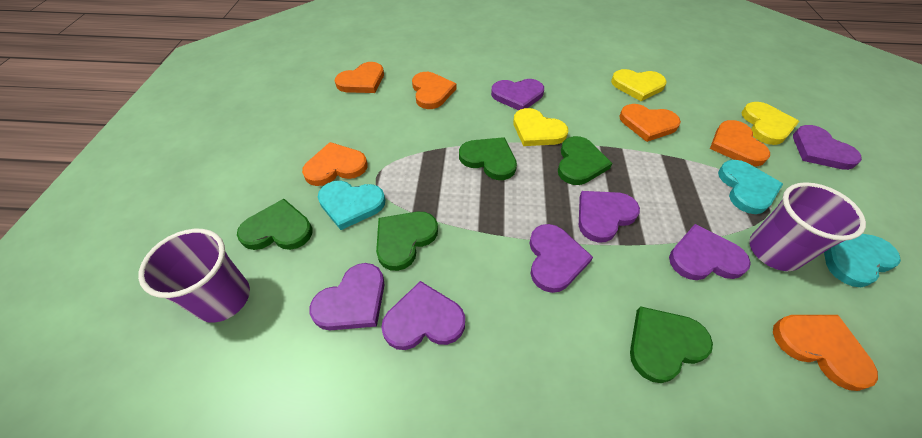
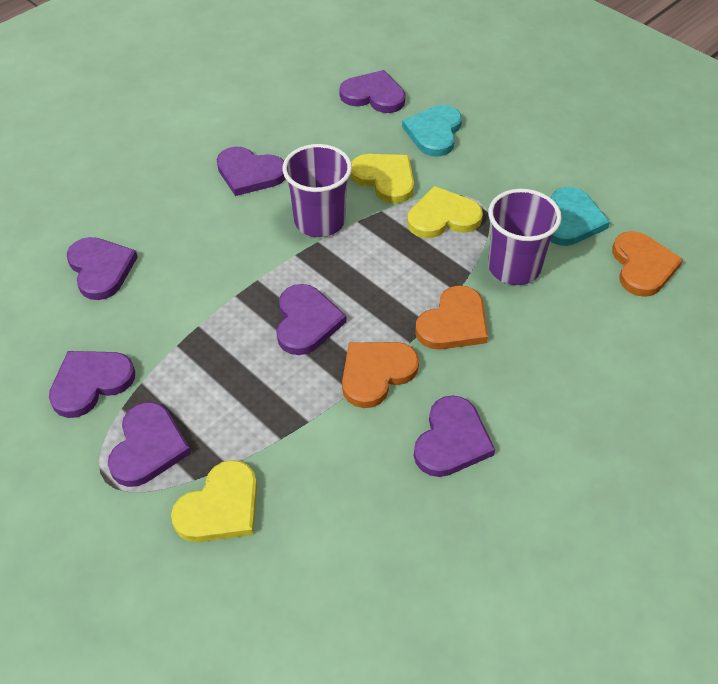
green heart: [237,199,312,250] [376,212,438,271] [459,137,517,180] [558,136,612,185] [630,306,713,383] = 5 -> none = 0
orange heart: [302,142,367,186] [335,62,384,93] [412,72,456,109] [619,104,681,142] [710,120,770,166] [773,315,878,391] = 6 -> [342,342,419,408] [415,285,488,350] [612,231,683,297] = 3
turquoise heart: [318,181,385,230] [718,160,783,214] [824,234,901,287] = 3 -> [402,105,462,157] [550,187,610,246] = 2

